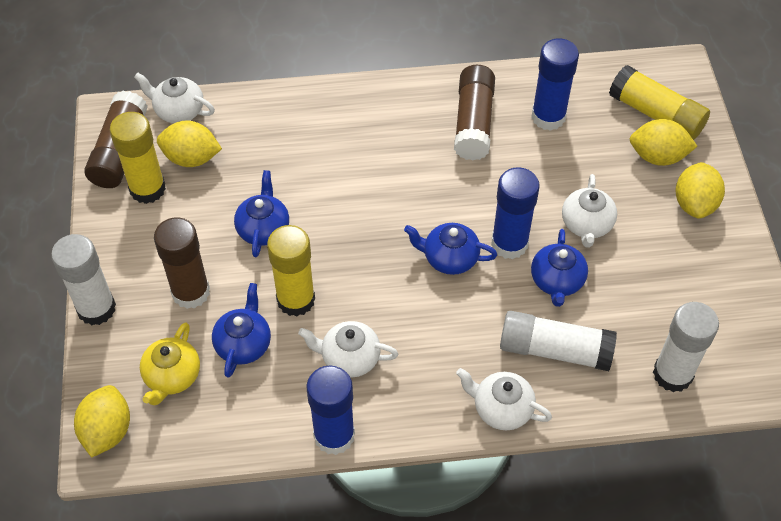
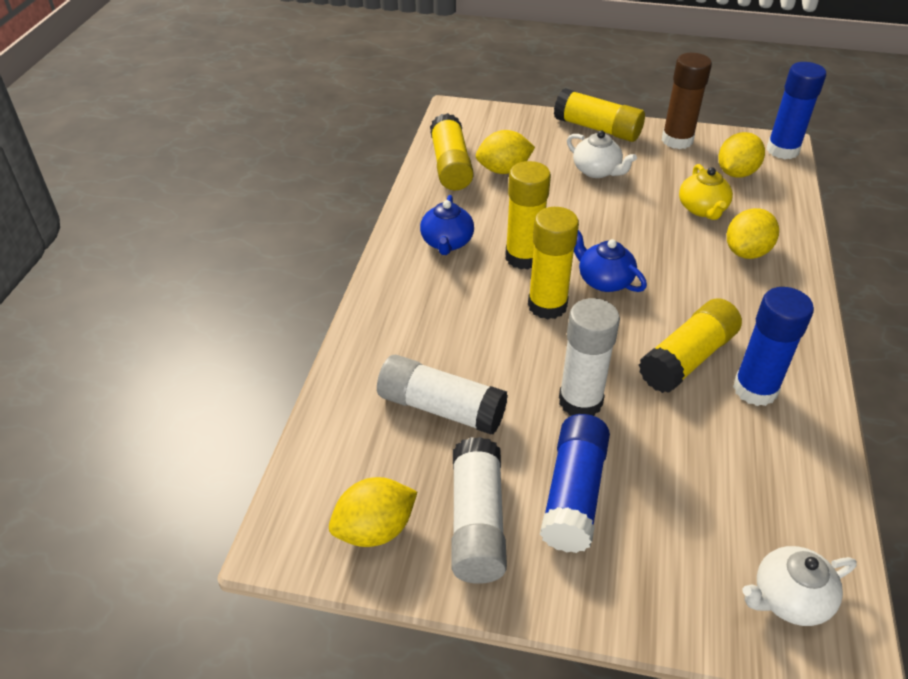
blue teapot: [212,283,271,378] [234,170,289,257] [404,223,497,275] [531,229,588,307] = 4 -> [420,195,474,255] [574,230,647,292] = 2
brown glue stick: [84,91,148,188] [154,217,210,309] [454,65,495,160] = 3 -> [662,53,712,149] = 1
white teapot: [134,73,215,123] [298,321,398,378] [456,368,552,430] [562,174,617,248] = 4 -> [567,130,637,178] [743,546,857,626] = 2
yellow glue stick: [110,112,166,204] [267,225,315,317] [609,65,710,140] = 3 -> [430,113,474,190] [505,161,551,270] [528,207,579,320] [554,88,645,142] [639,298,742,393] = 5

